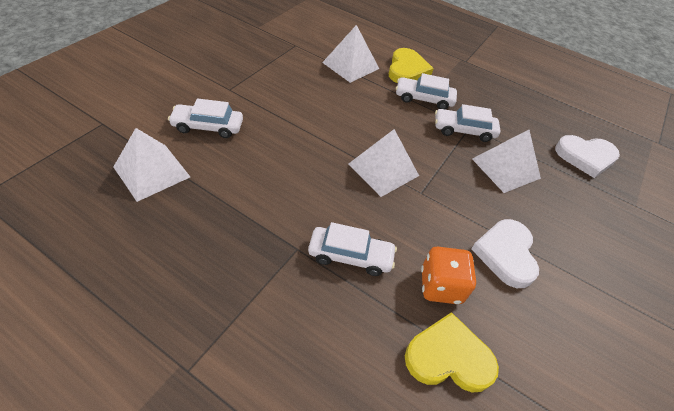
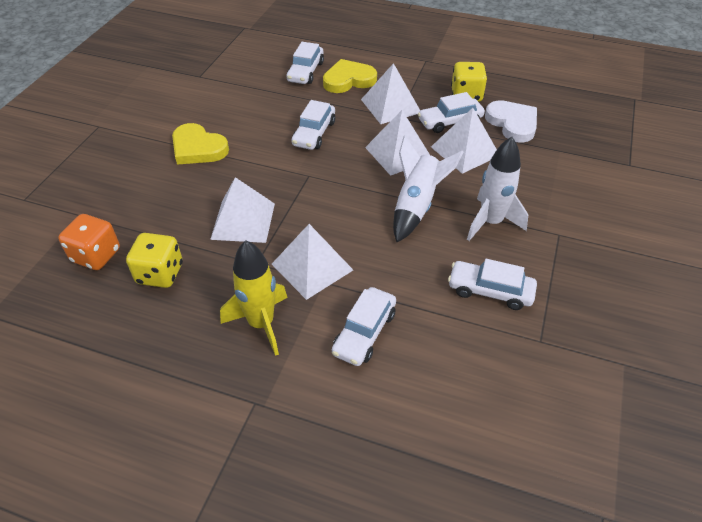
white car: [168,98,243,138] [308,222,397,276] [396,73,457,110] [435,104,501,142] = 4 -> [287,42,324,84] [291,100,335,150] [332,287,396,366] [418,92,485,133] [448,259,537,310] = 5
white heart: [471,219,539,288] [555,135,620,178] = 2 -> [485,100,537,143] = 1
white pyramid: [113,128,190,202] [322,25,379,83] [348,129,419,197] [472,130,541,193] = 4 -> [210,177,275,243] [272,224,353,300] [361,63,420,124] [365,110,430,176] [431,108,497,174] = 5
white rocket: none = 0 -> [393,136,464,242] [467,137,529,241] = 2
yellow dice: none = 0 -> [126,233,183,288] [451,62,487,102] = 2
yellow rocket: none = 0 -> [220,240,288,356] = 1

